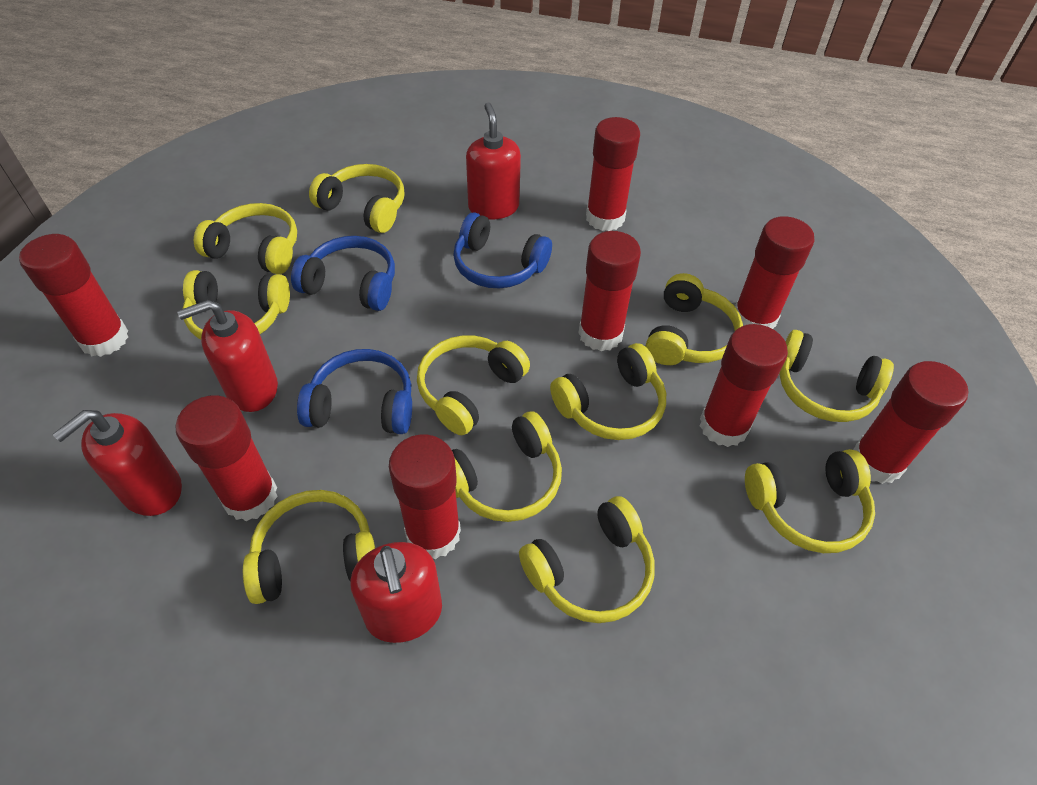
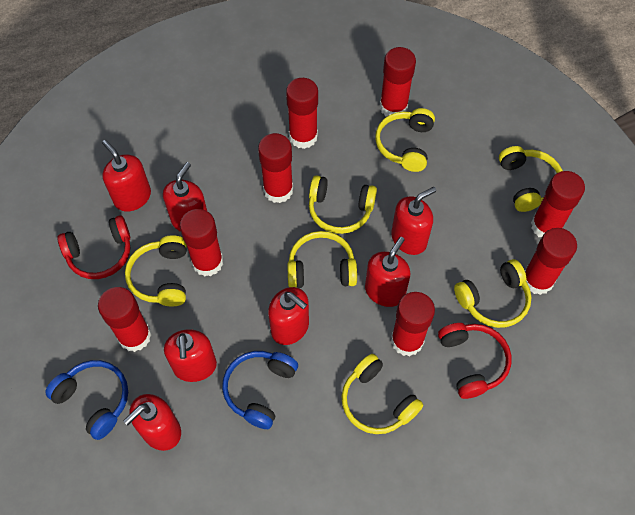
blue headphones: [291,236,395,311] [297,349,412,434] [453,213,552,289] = 3 -> [45,360,128,440] [222,351,298,429] = 2
red headphones: none = 0 -> [58,215,130,279] [438,323,512,399] = 2
red soap dispenser: [52,410,182,516] [177,300,278,412] [350,542,442,643] [466,103,521,220] = 4 -> [102,140,151,212] [123,394,181,451] [163,162,207,232] [164,329,217,382] [268,287,309,345] [365,237,410,307] [391,187,436,255] = 7
yellow headphones: [183,270,290,339] [194,203,297,274] [243,490,375,604] [309,164,404,233] [417,335,530,435] [452,411,562,522] [519,496,655,623] [550,343,666,440] [646,273,743,365] [745,449,875,553] [780,330,894,422] = 11 -> [125,235,187,306] [288,231,357,288] [309,175,377,234] [341,354,423,434] [375,108,435,172] [454,259,531,328] [499,146,563,212] = 7

